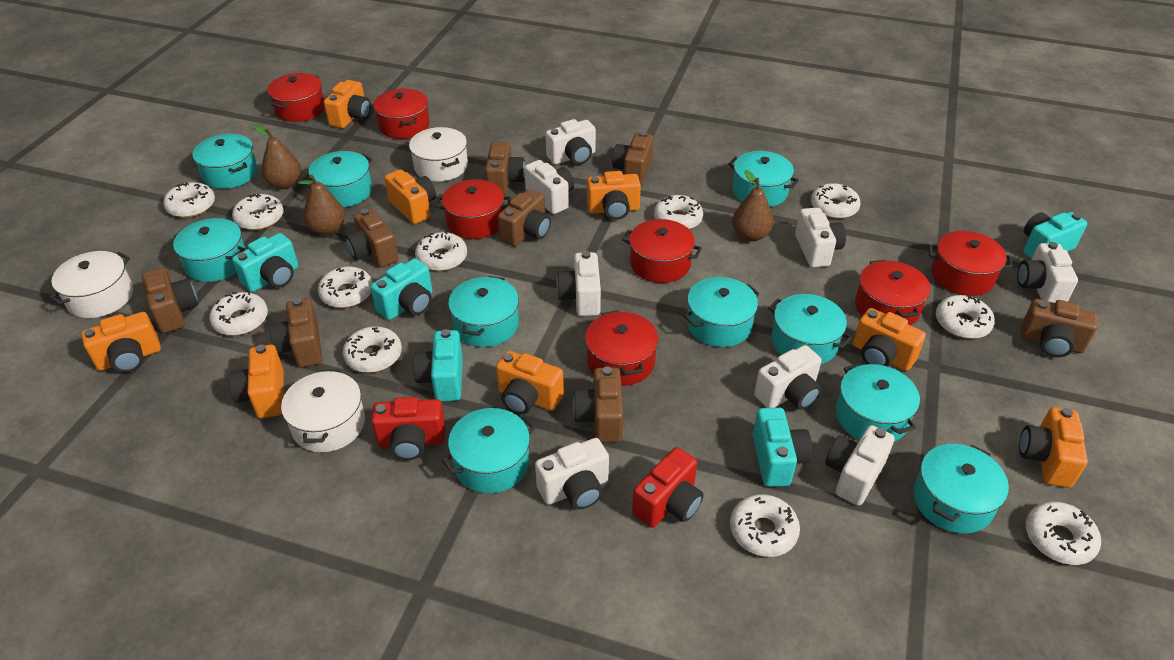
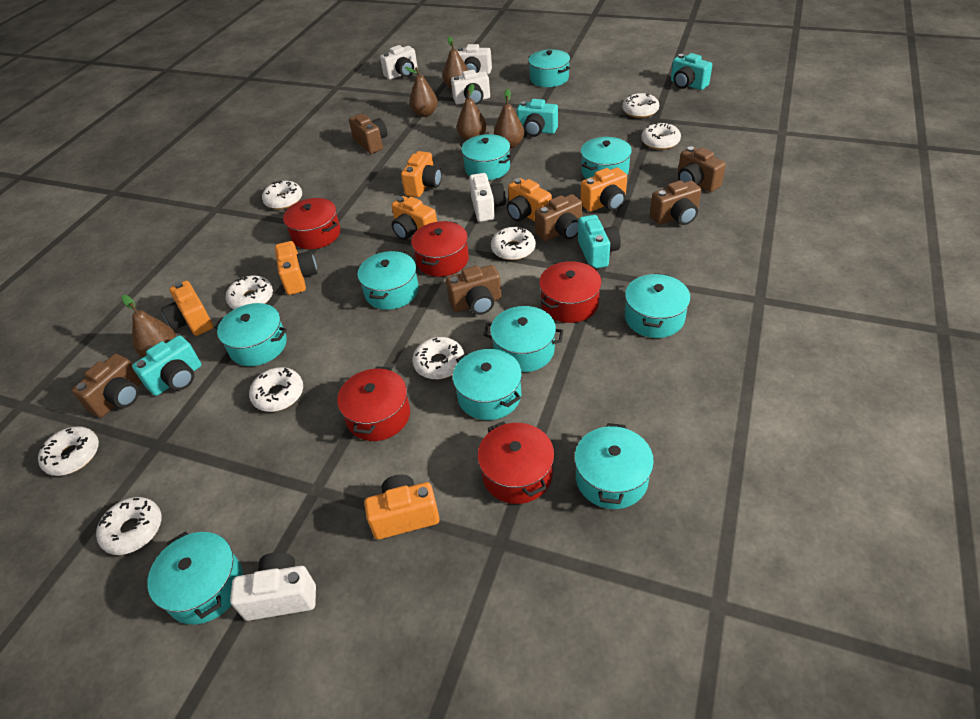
brown camera: [142,268,198,333] [269,298,322,367] [345,208,399,268] [485,142,525,195] [498,189,551,247] [573,367,623,442] [612,131,654,186] [1021,299,1098,357] = 8 -> [72,354,142,418] [349,114,387,154] [446,265,502,315] [535,194,582,241] [650,180,701,225] [678,146,726,192] = 6
brown pear: [253,125,301,189] [298,175,345,236] [732,170,774,242] = 3 -> [122,295,176,357] [405,67,438,117] [443,36,468,89] [457,83,487,140] [494,89,524,148] = 5
orange camera: [81,312,161,373] [229,345,284,419] [324,80,371,128] [384,169,436,224] [496,351,564,414] [587,171,641,220] [853,308,926,371] [1019,407,1088,488] = 8 -> [161,281,213,336] [275,241,317,295] [364,475,440,540] [392,196,437,240] [401,151,442,197] [507,178,552,222] [581,167,627,212] = 7
red camera: [371,397,445,460] [632,447,704,528] = 2 -> none = 0
red pot: [268,73,325,122] [373,88,430,139] [435,179,511,239] [585,310,658,386] [622,219,702,283] [855,260,930,325] [929,231,1013,296] = 7 -> [283,198,340,249] [337,366,410,441] [411,221,469,277] [477,421,554,504] [539,261,602,323] = 5
turquoise camera: [232,233,298,292] [370,258,432,320] [413,329,463,402] [753,408,812,487] [1023,212,1087,259] = 5 -> [132,335,201,396] [517,99,558,137] [578,215,621,268] [671,53,712,90] = 4
white camera: [524,160,574,214] [535,438,609,509] [546,119,596,165] [557,251,601,316] [754,345,822,410] [795,208,846,268] [825,425,895,506] [1017,242,1078,303] = 8 -> [230,552,316,621] [380,45,418,80] [451,70,490,105] [457,44,492,74] [469,173,506,222] = 5
white donut: [163,182,215,218] [209,292,268,336] [232,193,284,230] [318,266,373,308] [343,326,402,373] [415,231,467,271] [654,195,703,229] [730,494,800,557] [811,183,861,219] [936,295,995,339] [1026,502,1101,565] = 11 -> [38,426,99,476] [96,497,162,555] [226,275,273,309] [249,367,303,412] [262,181,302,209] [412,337,464,379] [491,226,536,260] [622,93,659,118] [641,122,681,150] = 9
white pot: [49,251,133,318] [281,370,365,452] [409,127,468,182] = 3 -> none = 0

